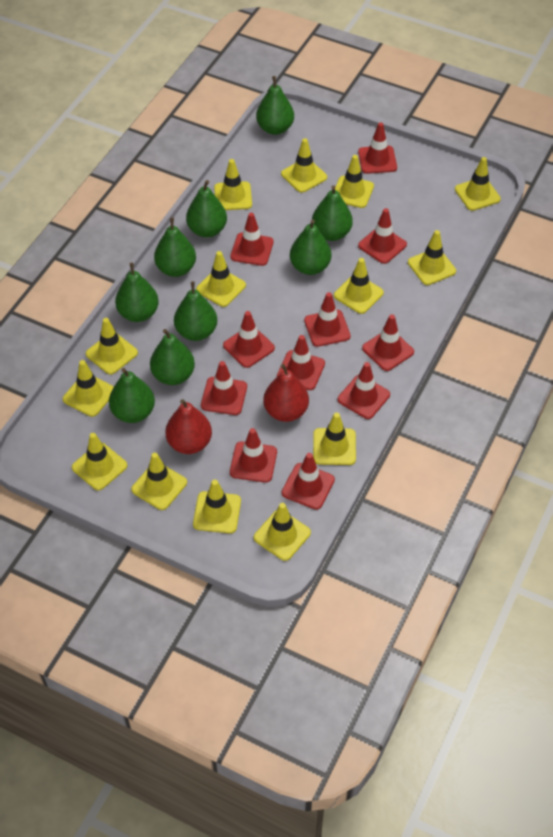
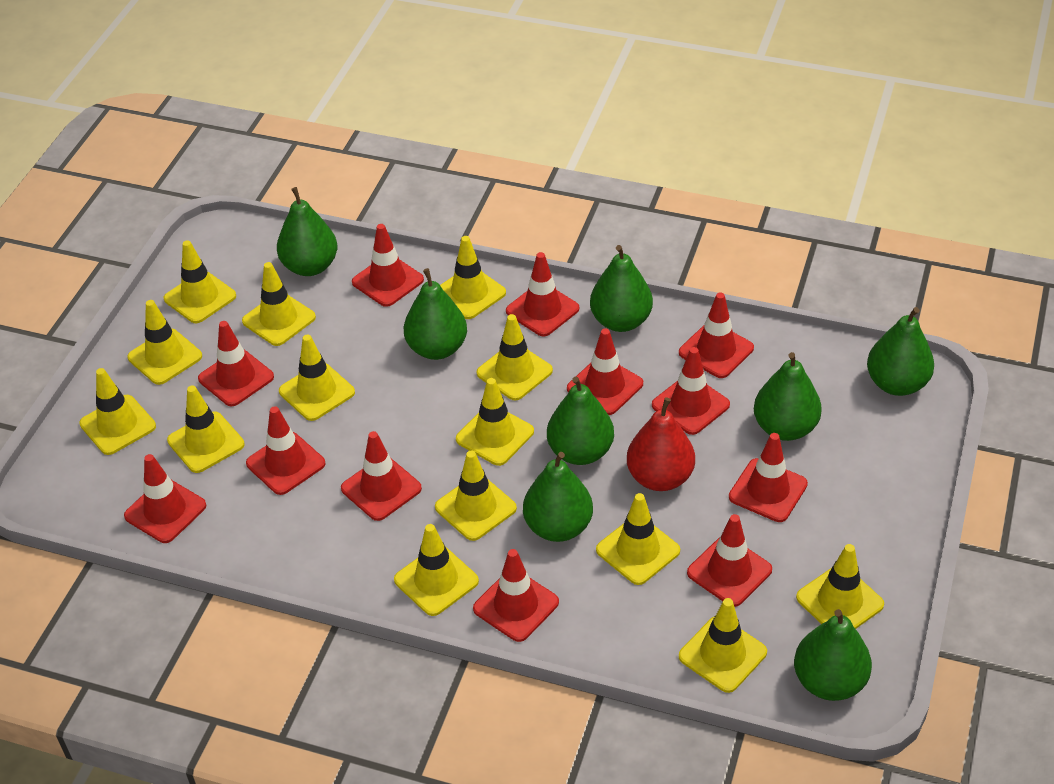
green pear: [109,368,155,423] [115,262,159,322] [150,329,195,385] [154,217,196,277] [174,281,217,341] [186,180,227,237] [256,76,294,135] [290,220,331,275] [312,185,353,241] = 9 -> [277,187,337,276] [404,268,467,360] [523,452,593,542] [547,377,614,465] [590,245,653,332] [754,352,822,441] [794,609,872,701] [867,307,934,396] = 8
red pear: [165,399,212,454] [263,364,309,422] = 2 -> [627,397,695,491] = 1
red traffic cone: [201,361,247,415] [223,311,275,368] [230,213,274,266] [230,428,277,483] [277,335,325,390] [282,453,335,510] [304,292,351,347] [338,362,390,419] [358,122,397,174] [358,208,407,264] [362,314,414,371] = 11 -> [124,454,206,543] [198,321,274,406] [246,406,325,495] [341,431,422,521] [352,224,424,307] [473,549,559,642] [506,252,579,337] [567,328,643,415] [652,347,730,435] [679,292,754,378] [687,514,772,607] [729,433,808,522] = 12

